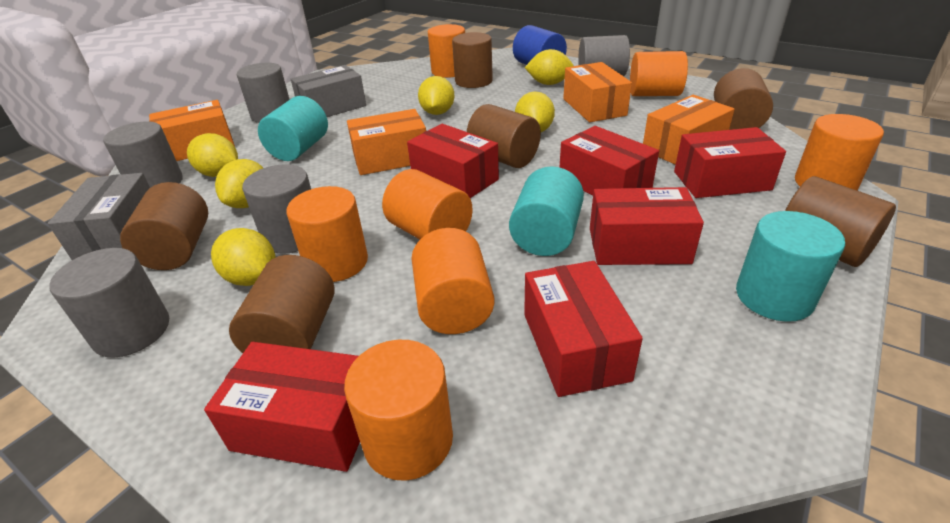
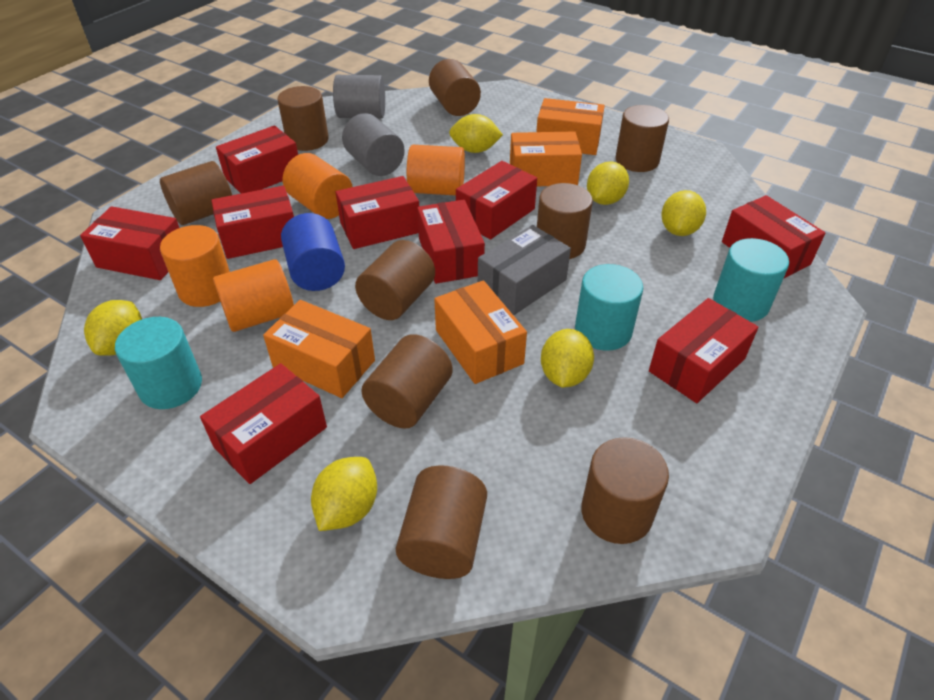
brown cylinder: [120,182,208,270] [229,255,335,353] [452,32,493,88] [467,104,541,168] [714,68,773,130] [785,176,896,267] = 6 -> [160,161,232,225] [277,86,329,151] [355,240,435,320] [361,334,453,429] [395,465,487,579] [429,59,481,116] [537,183,593,259] [581,437,669,544] [616,105,669,172] = 9
grey box: [48,173,150,260] [291,65,366,117] = 2 -> [478,225,571,315] = 1
grey cylinder: [49,248,169,358] [103,121,183,188] [237,63,290,123] [242,164,311,254] [578,35,630,76] = 5 -> [333,75,385,119] [342,113,405,176] = 2
orange cylinder: [286,186,368,282] [344,340,453,481] [382,169,473,239] [412,228,495,334] [428,24,465,78] [630,51,688,96] [795,114,884,191] = 7 -> [160,225,230,307] [213,259,294,332] [283,153,353,219] [407,145,465,196] = 4
red box: [204,342,360,472] [407,124,499,198] [524,261,643,397] [560,126,659,195] [590,187,704,265] [674,127,786,198] = 6 -> [80,206,179,280] [200,363,327,484] [211,185,294,259] [216,125,298,194] [336,176,419,249] [417,200,485,284] [456,161,537,240] [649,298,759,403] [722,195,825,278] = 9

